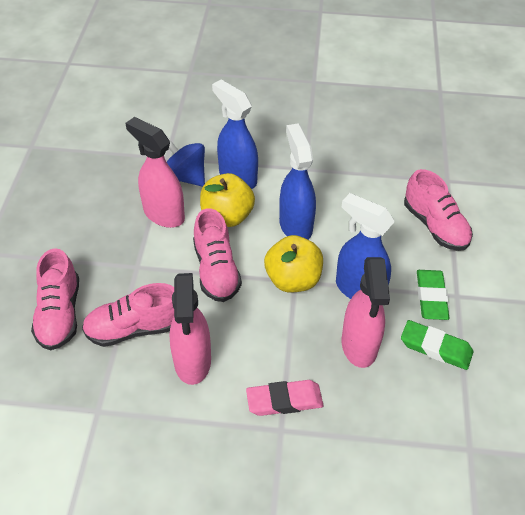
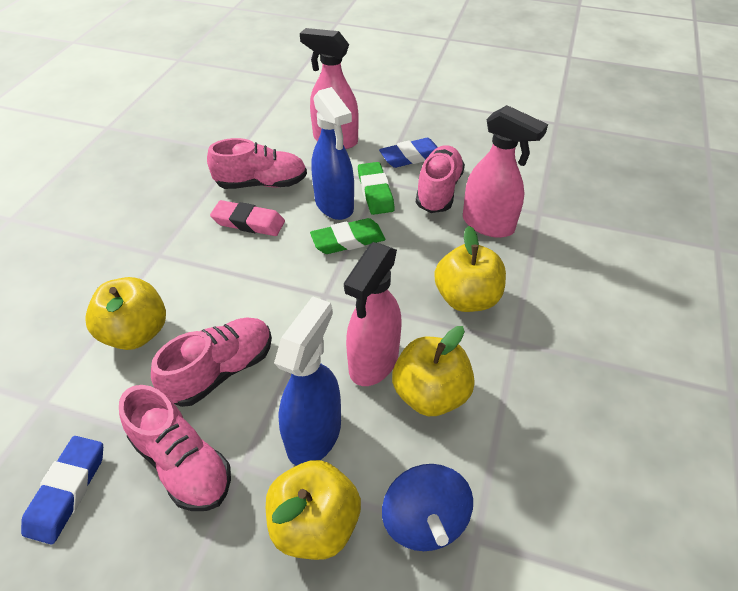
blue eraser: none = 0 -> [21,436,103,544] [379,138,438,168] = 2
blue spray bottle: [212,80,258,189] [279,123,316,240] [336,193,395,299] = 3 -> [274,296,341,466] [311,87,354,220] = 2
yellow apple: [200,173,255,227] [264,235,323,292] = 2 -> [85,277,166,350] [266,460,361,560] [392,326,475,416] [434,226,506,312] = 4

